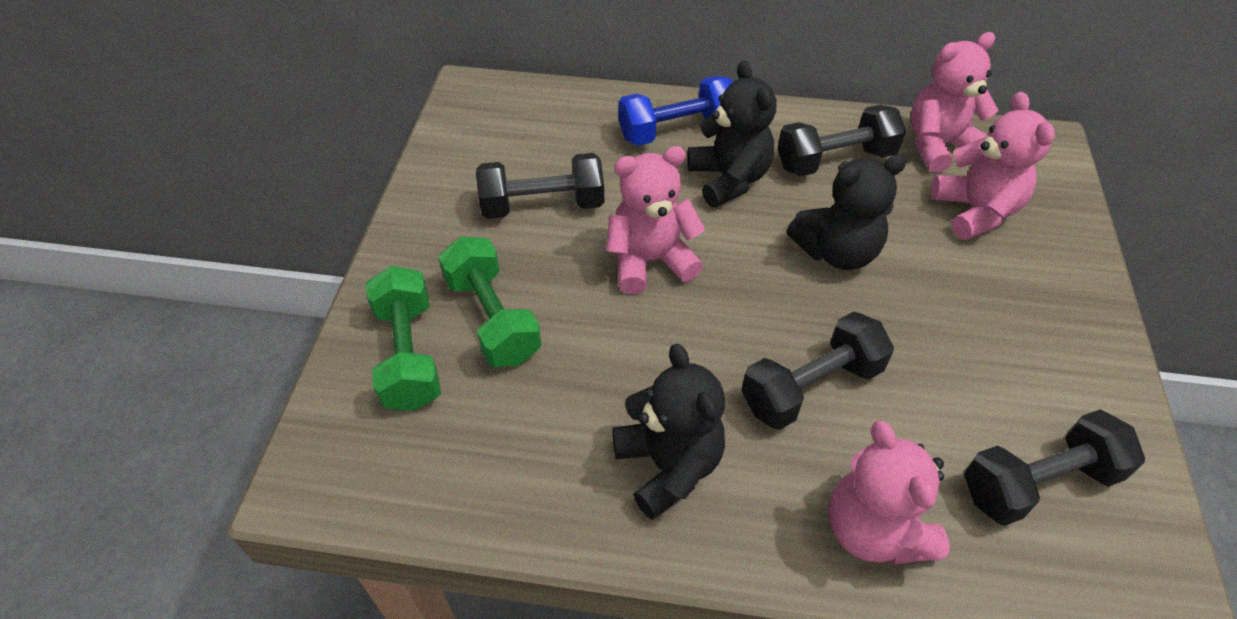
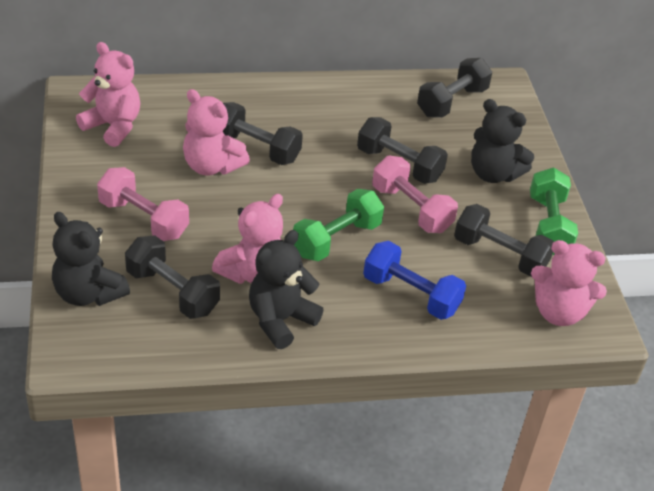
black dumbbell: [476,153,604,219] [741,311,894,430] [778,105,906,177] [964,410,1145,526] = 4 -> [125,235,220,319] [222,102,303,165] [357,117,448,184] [417,58,492,118] [454,204,554,277] = 5
pink dumbbell: none = 0 -> [97,167,189,241] [372,156,458,233] = 2

